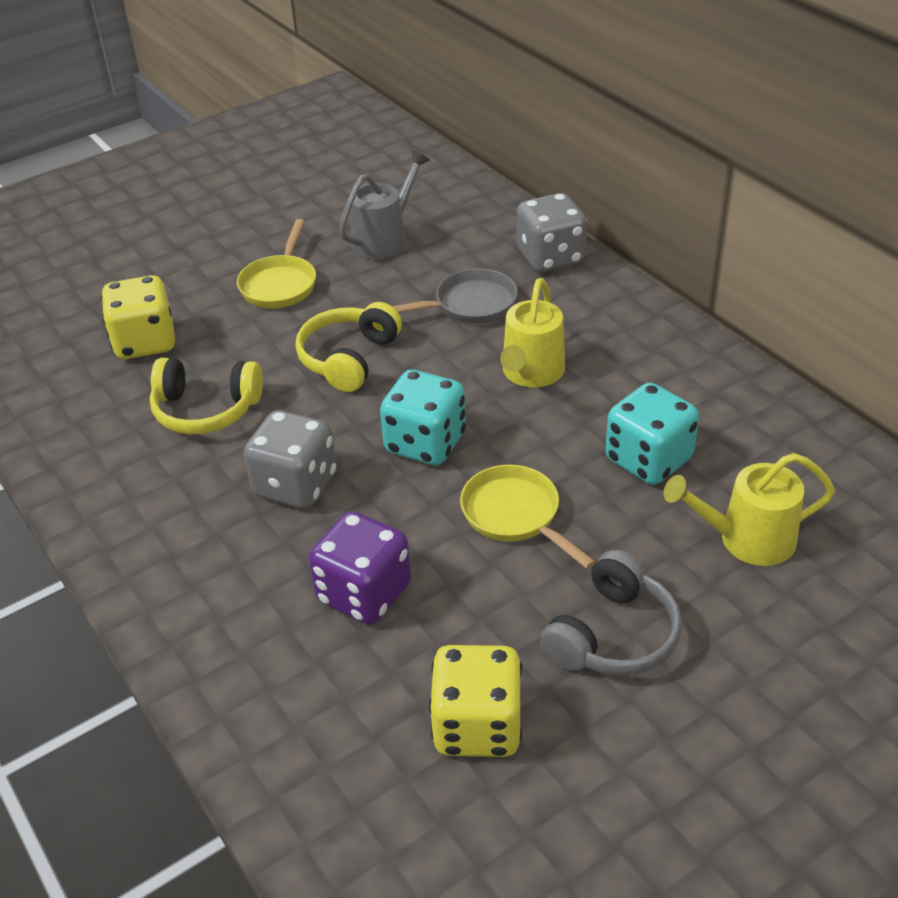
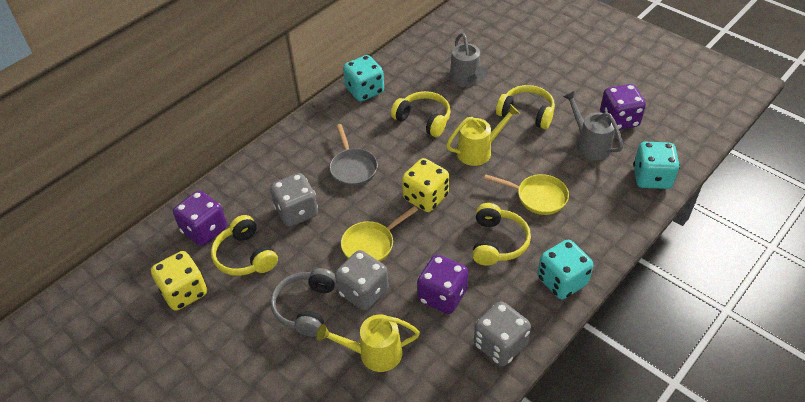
grey dice: [244,410,337,509] [517,193,587,272] = 2 -> [270,173,318,227] [335,250,389,311] [474,301,531,366] = 3
grey watering can: [339,150,430,259] = 1 -> [450,33,487,87] [563,91,623,160] = 2
purple dice: [309,511,411,624] = 1 -> [173,191,227,246] [417,254,468,314] [600,84,646,130] = 3
turquoise dice: [380,370,466,465] [605,383,699,485] = 2 -> [343,55,384,101] [538,240,593,299] [633,142,680,189] = 3
yellow headphones: [150,358,263,434] [295,302,402,392] = 2 -> [211,215,278,276] [391,91,451,137] [473,203,531,265] [496,85,555,129] = 4

